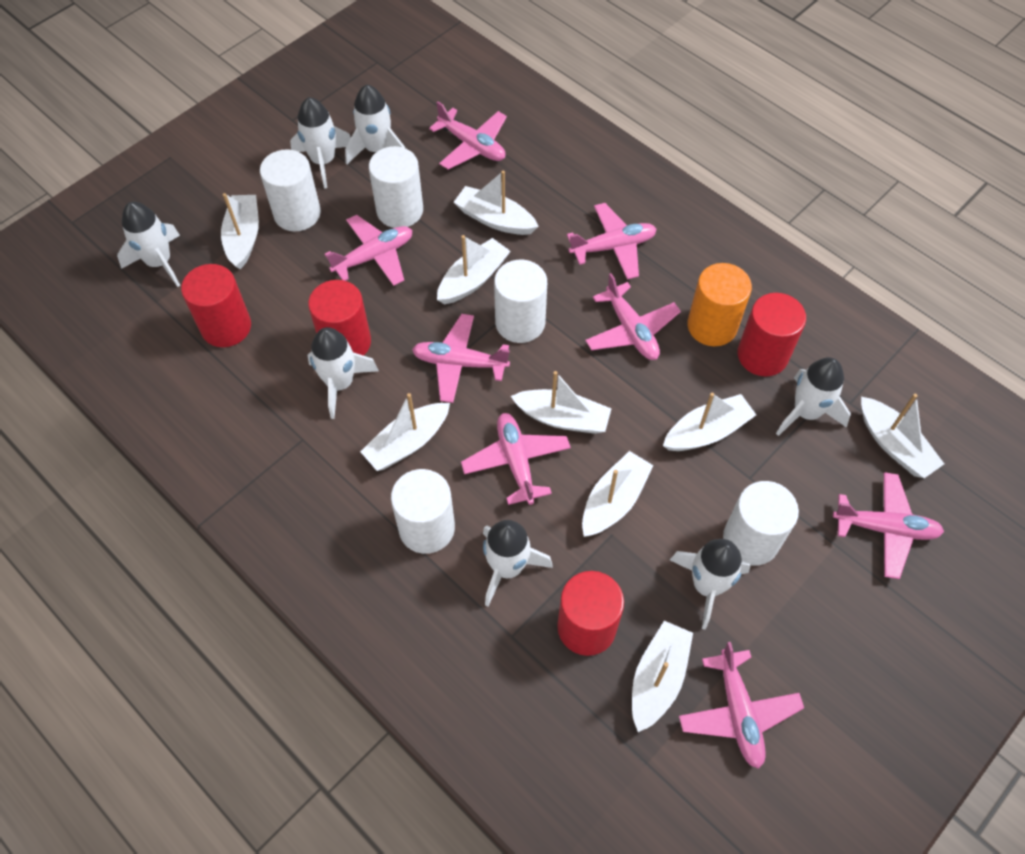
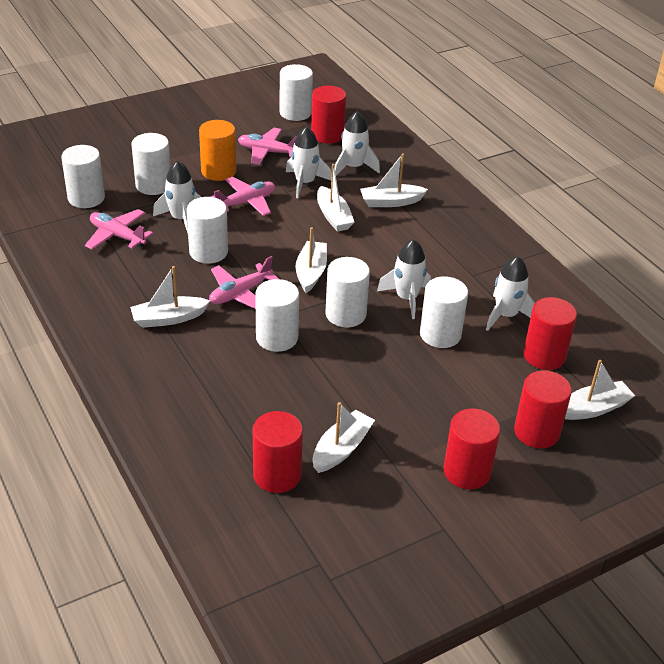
pink plane: [325,215,412,286] [412,314,510,403] [429,101,507,169] [461,413,571,505] [567,203,657,280] [585,273,681,360] [679,642,804,769] [833,472,944,579] = 8 -> [85,209,153,250] [209,256,279,309] [210,177,275,216] [238,128,297,165] = 4
red cylinder: [181,264,251,347] [308,280,371,356] [557,571,624,656] [738,293,806,376] = 4 -> [253,411,303,493] [311,86,346,144] [443,408,500,489] [514,370,572,448] [523,297,577,370] = 5
white boat: [221,193,259,269] [360,393,450,471] [437,235,511,304] [454,171,539,235] [511,371,611,434] [582,451,654,537] [632,621,693,732] [663,393,756,451] [861,394,944,478] = 9 -> [130,266,210,328] [296,227,327,293] [313,402,375,473] [317,164,354,232] [360,153,428,207] [565,360,635,420] = 6
white cylinder: [260,149,321,231] [369,146,423,228] [391,469,455,554] [494,260,547,343] [723,481,799,566] = 5 -> [61,145,105,208] [131,133,171,195] [187,197,228,264] [255,279,299,352] [279,64,313,121] [325,257,370,327] [420,276,468,348] = 7
white rocket: [117,202,180,287] [290,97,351,189] [307,327,379,419] [345,85,405,164] [483,520,553,606] [670,539,751,630] [776,357,851,436] = 7 -> [153,161,201,233] [286,126,331,198] [334,111,380,175] [377,239,431,319] [486,256,535,331] = 5

